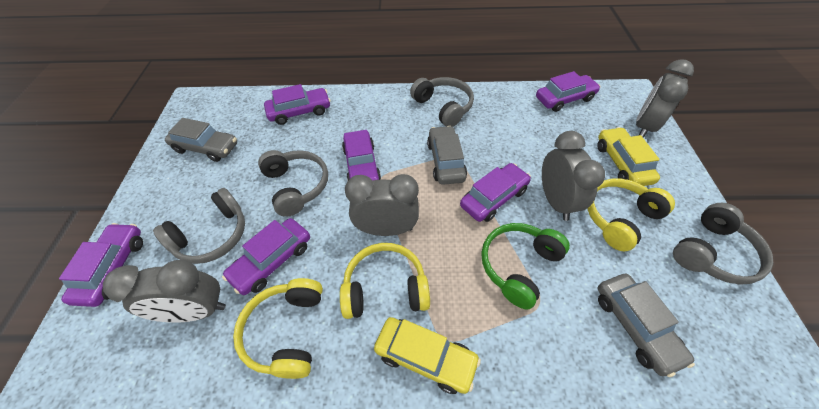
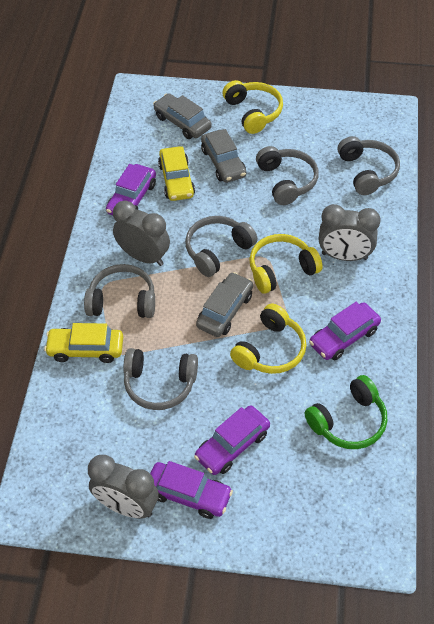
grey clock: [103,260,226,323] [345,174,419,236] [542,131,605,221] [636,59,694,137] = 4 -> [88,455,159,519] [113,201,170,266] [319,204,381,261] = 3
grey headphones: [153,188,245,264] [258,150,328,217] [410,77,474,127] [673,203,773,285] = 4 -> [84,264,155,318] [123,348,198,410] [185,216,258,277] [256,146,319,205] [338,136,400,195] = 5
purple car: [59,223,143,307] [222,218,310,295] [264,84,331,125] [342,130,381,182] [460,163,531,222] [536,71,600,112] = 6 -> [106,164,156,215] [150,461,233,519] [194,405,270,475] [309,302,381,360] = 4

